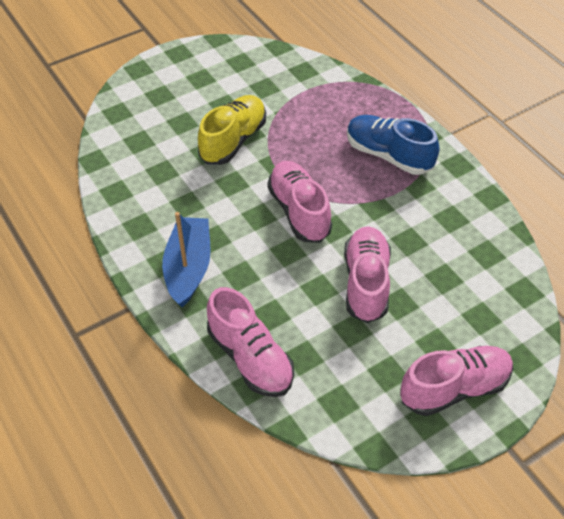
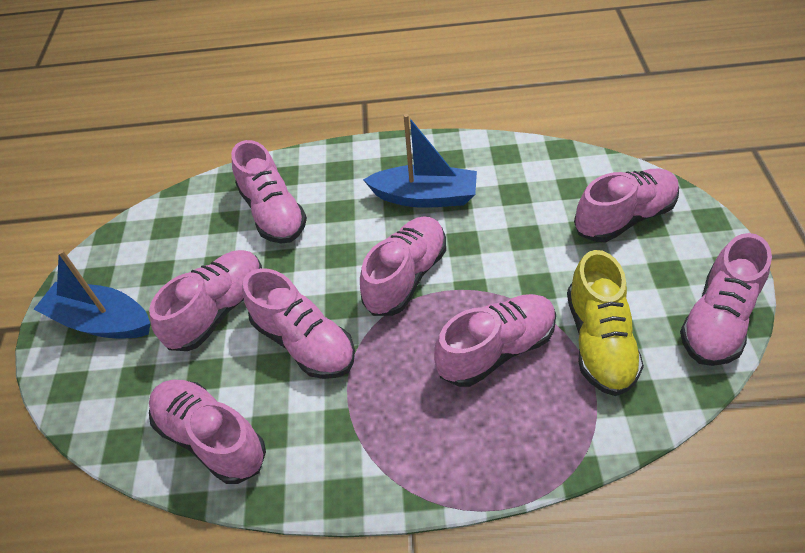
blue boat: [162,212,211,307] = 1 -> [33,250,150,338] [363,114,477,208] = 2
blue shoe: [347,115,439,175] = 1 -> none = 0
pink shoe: [207,287,294,397] [268,161,332,243] [344,226,391,323] [400,346,514,416] = 4 -> [149,250,262,351] [149,380,266,484] [231,140,307,243] [242,268,355,379] [360,216,446,316] [434,294,556,387] [574,168,679,242] [680,233,772,366] = 8

